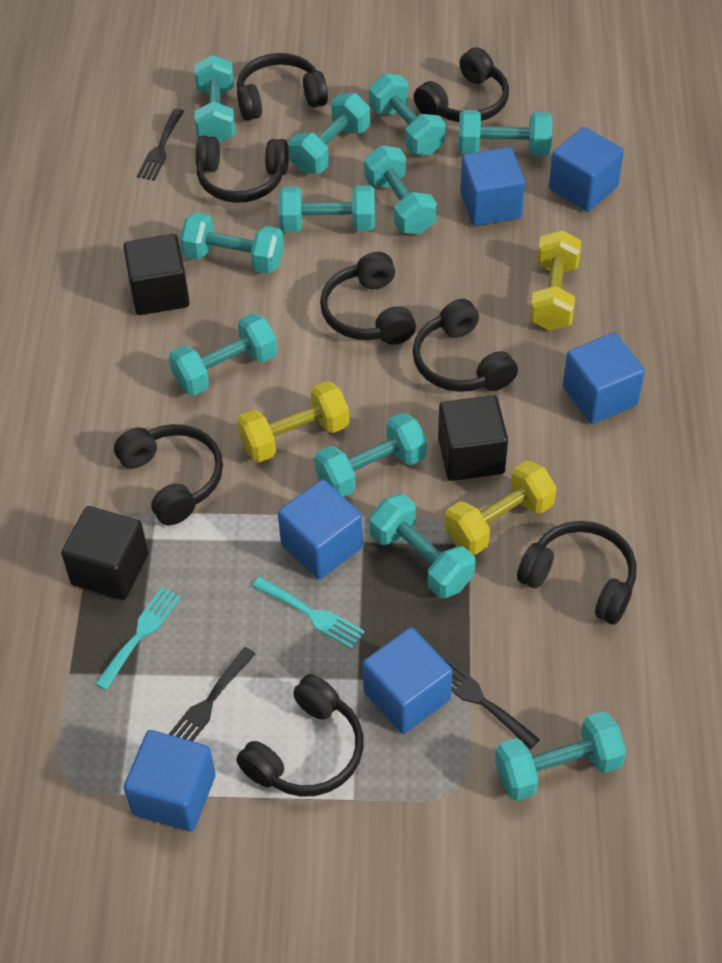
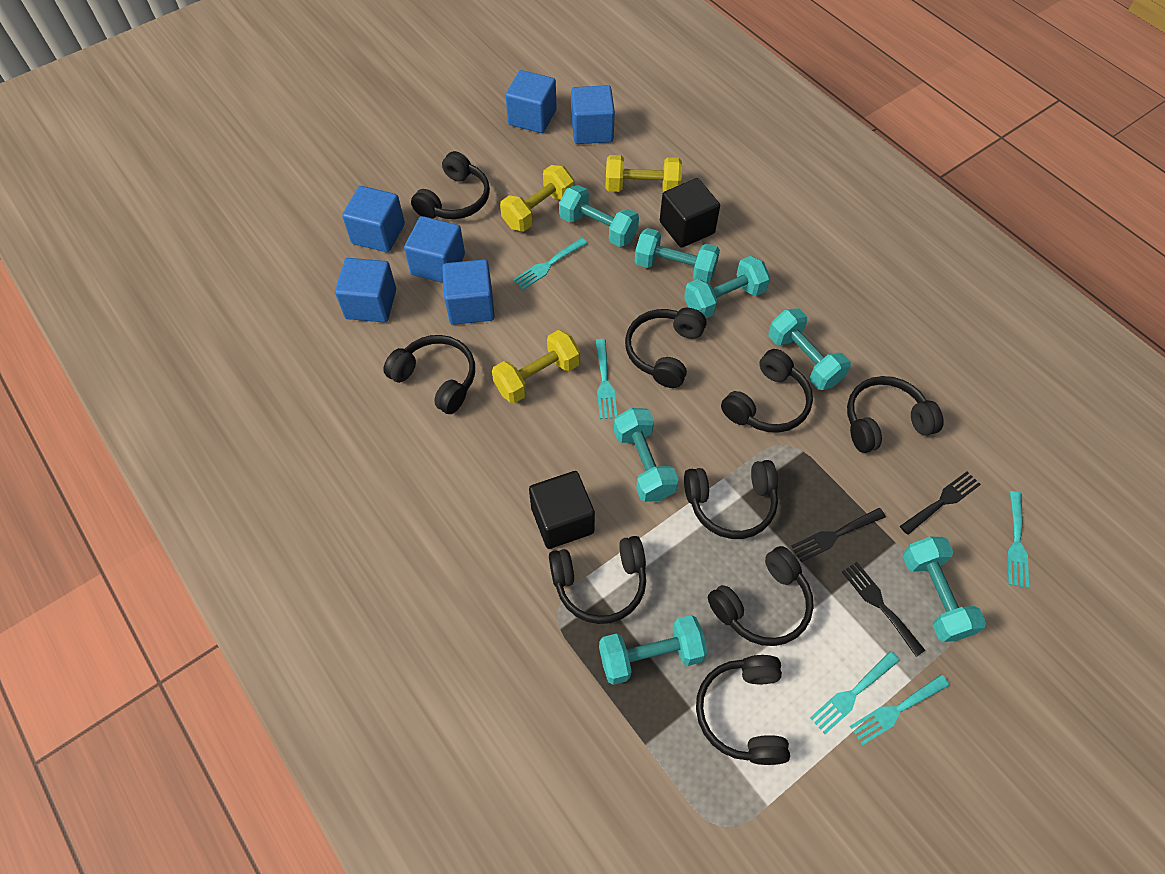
black cube: [61,506,148,600] [123,234,190,315] [438,395,508,481] = 3 -> [529,471,595,549] [660,178,720,248] = 2
black headphones: [114,424,223,525] [196,136,289,203] [236,674,364,797] [237,53,328,121] [320,252,416,345] [413,299,518,392] [414,47,509,122] [517,521,637,625] = 8 -> [383,335,475,414] [411,151,490,219] [549,536,646,624] [625,308,707,388] [684,460,778,539] [696,655,790,765] [708,546,814,646] [721,349,813,433] [847,376,944,453] = 9
turquoise dumbbell: [169,313,277,396] [180,212,284,274] [195,55,235,143] [279,185,375,232] [289,93,370,174] [315,413,427,497] [364,145,437,235] [369,74,446,155] [369,494,475,598] [458,110,552,156] [495,711,626,801] = 11 -> [559,185,639,247] [599,615,707,685] [614,408,679,502] [635,228,720,283] [684,256,770,318] [768,308,851,390] [902,537,986,642] = 7
turquoise fork: [95,587,181,690] [252,577,365,649] = 2 -> [513,238,587,290] [595,339,617,419] [810,651,900,734] [850,674,950,745] [1007,491,1029,588] = 5

